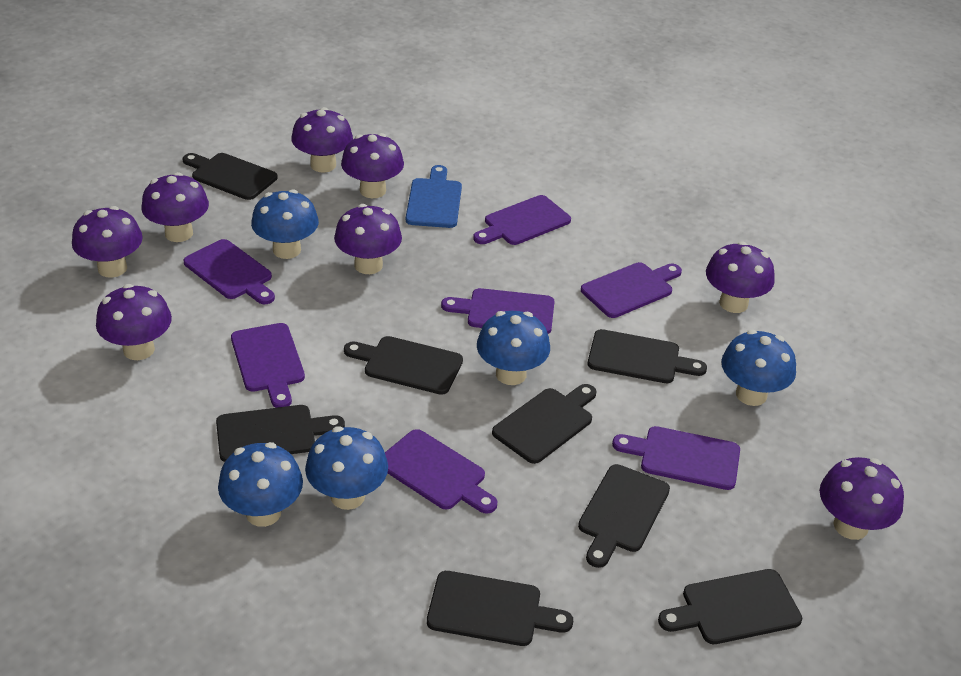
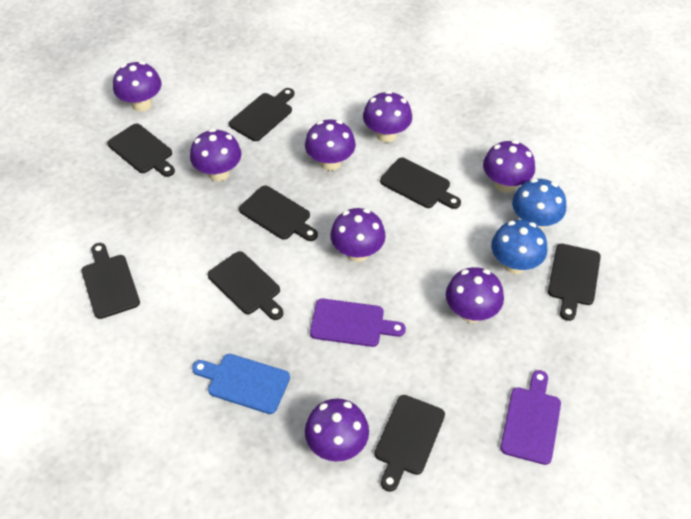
blue mushroom: [218,442,303,527] [251,189,319,259] [305,426,388,510] [477,311,550,385] [721,330,796,406] = 5 -> [491,220,547,274] [512,179,566,230] = 2
purple cutting board: [184,239,275,305] [231,323,305,408] [385,429,497,514] [441,288,555,334] [473,195,571,245] [581,262,682,318] [612,426,740,490] = 7 -> [310,299,406,347] [501,370,561,465] = 2

